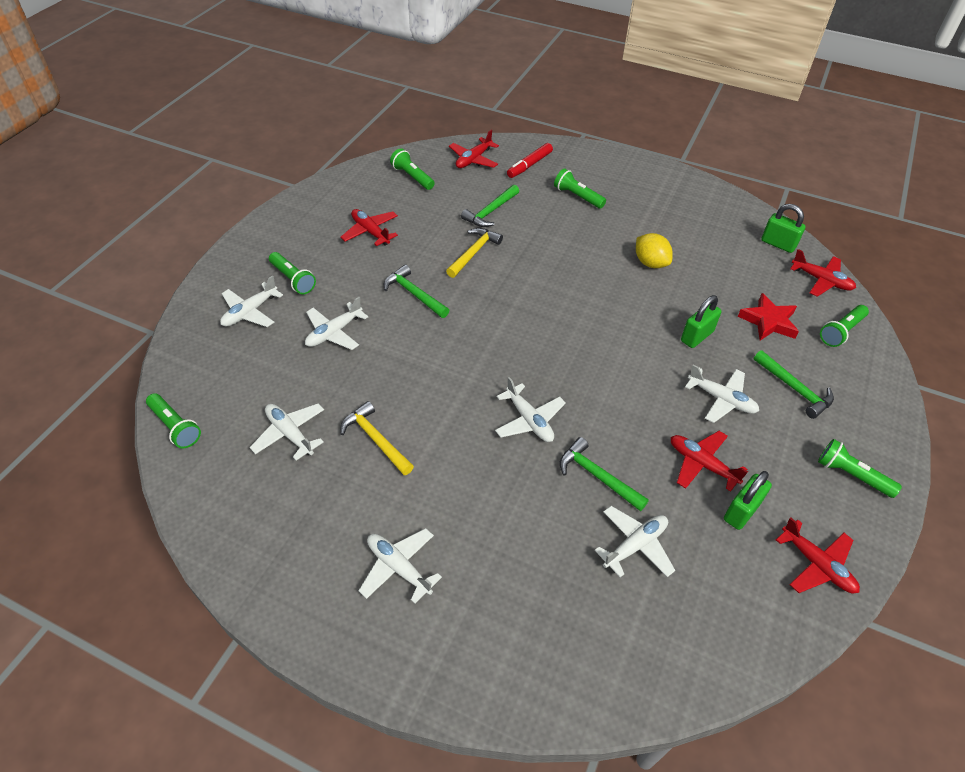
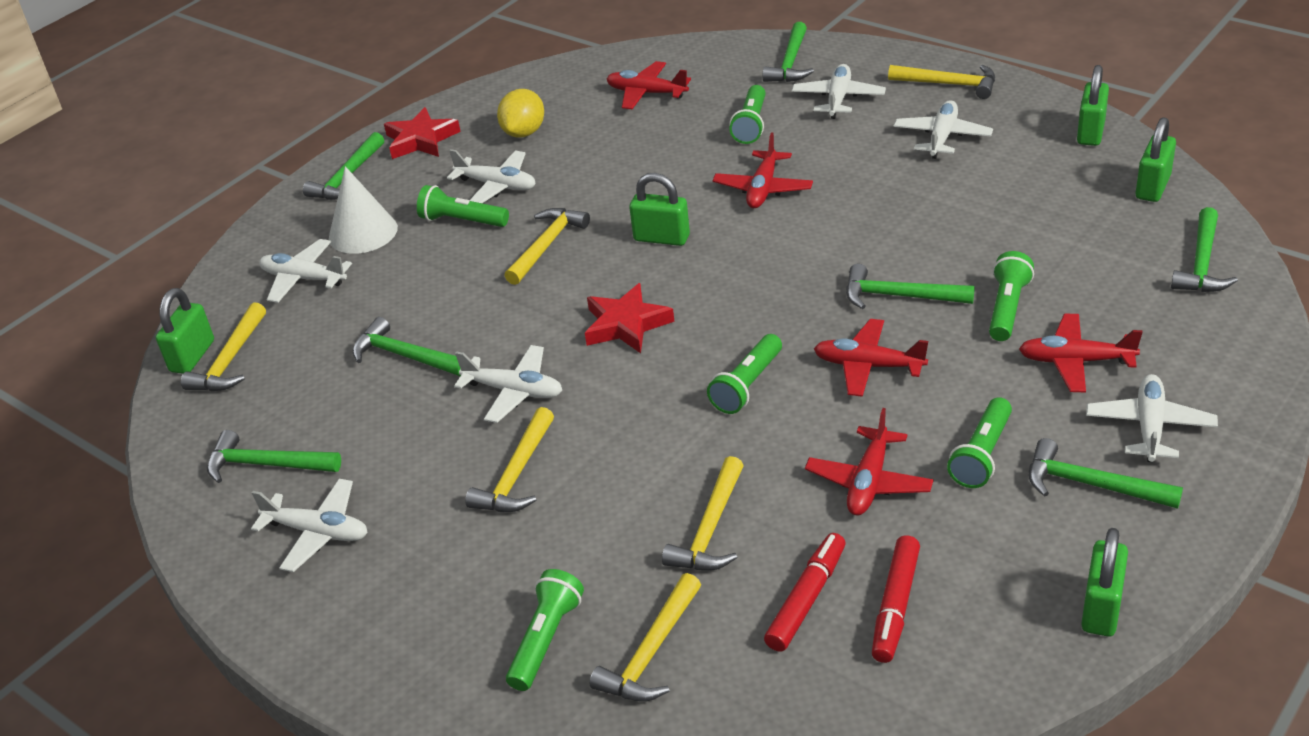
green hammer: [384,264,449,318] [461,185,519,227] [560,437,649,511] [754,350,834,419] = 4 -> [207,430,341,483] [303,132,384,200] [352,317,461,376] [762,22,814,82] [846,264,975,309] [1029,438,1183,509] [1171,207,1238,292] = 7
green padlock: [681,295,722,348] [724,471,772,530] [761,204,806,253] = 3 -> [156,288,214,374] [629,173,690,246] [1077,65,1109,146] [1081,528,1128,636] [1136,117,1176,202] = 5
red marker: [507,143,553,178] = 1 -> [764,533,846,652] [872,535,920,663] = 2
red star: [738,293,799,340] = 1 -> [384,107,461,159] [585,283,675,353] = 2
white cone: none = 0 -> [329,166,398,254] = 1
yellow hammer: [340,401,414,475] [446,228,503,278] = 2 -> [181,302,266,391] [465,407,554,512] [504,208,590,285] [590,573,701,702] [662,456,744,571] [888,65,995,99] = 6

